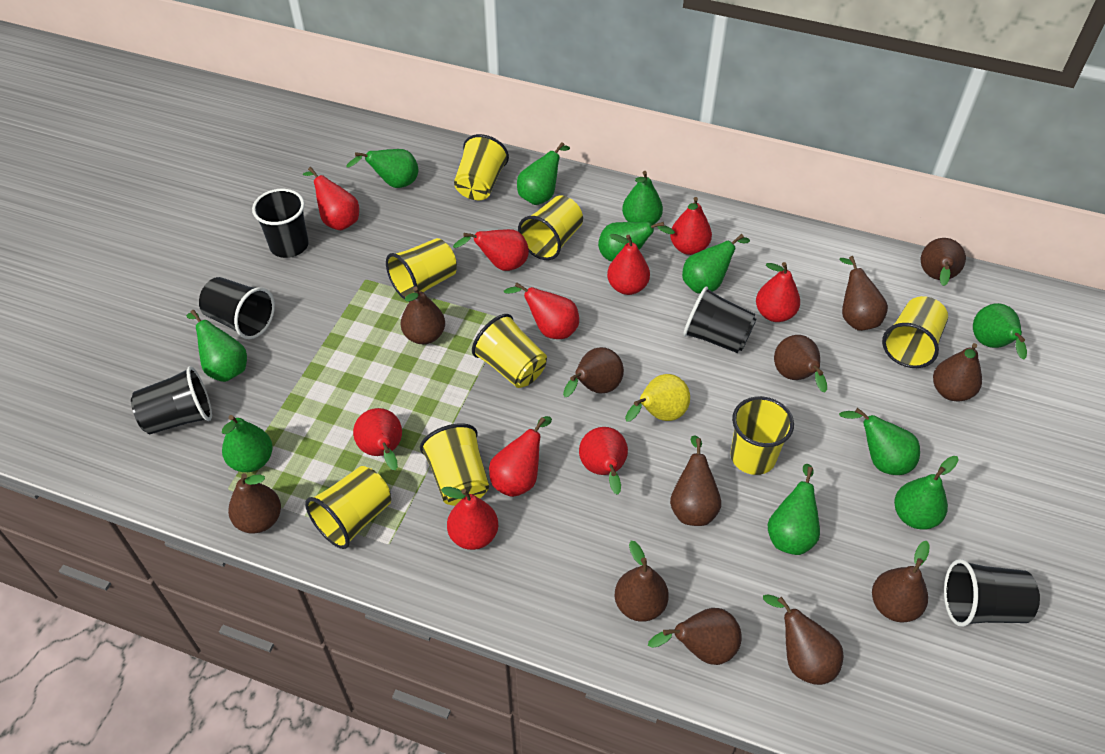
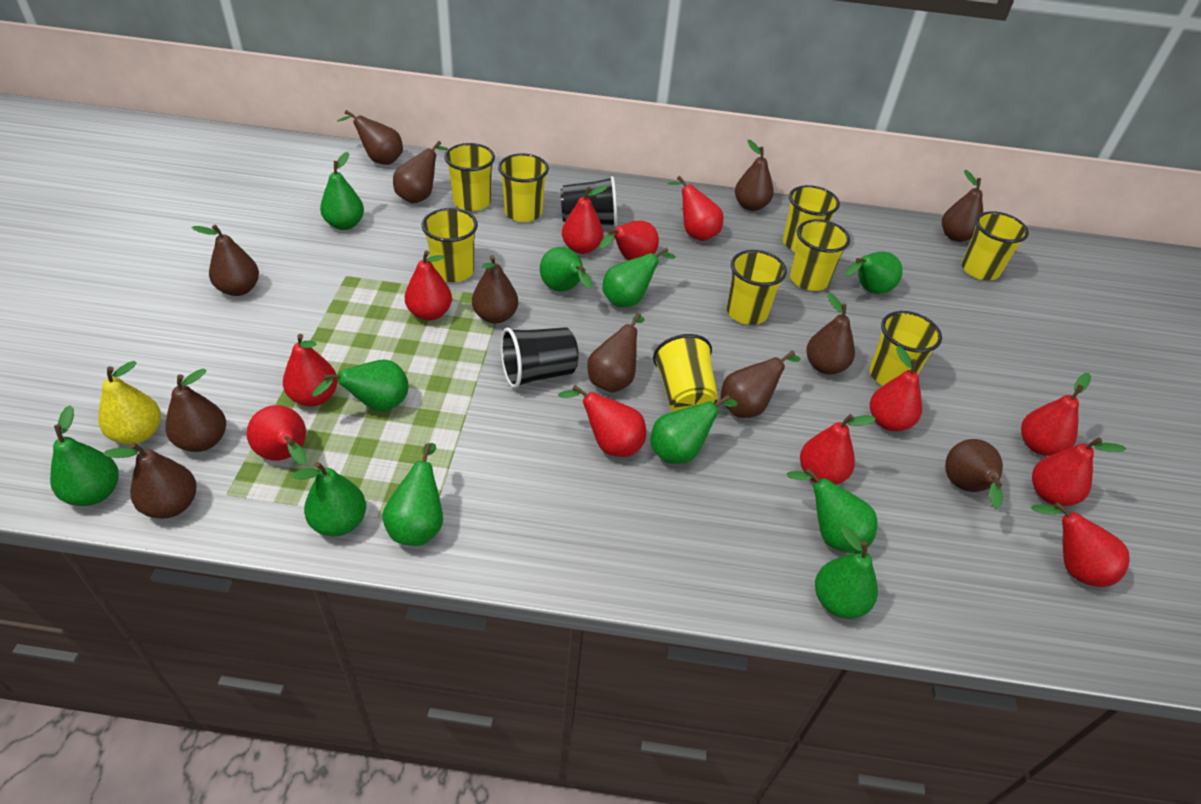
black cup: [131,366,212,435] [199,277,275,339] [252,189,309,258] [683,286,756,353] [944,559,1040,627] = 5 -> [501,327,579,388] [560,176,617,227] = 2
red pear: [303,167,359,230] [353,408,402,470] [441,487,498,550] [453,229,529,271] [489,416,552,497] [504,282,579,339] [579,427,628,495] [607,234,650,295] [670,197,712,255] [756,262,800,322] = 10 -> [247,405,307,465] [283,334,338,407] [405,251,452,321] [558,385,646,457] [562,186,607,254] [599,220,659,260] [667,176,724,241] [800,414,876,485] [870,346,922,431] [1021,373,1091,456] [1031,502,1130,587] [1032,437,1126,506] = 12
yellow cup: [305,466,391,549] [386,238,457,302] [420,423,489,506] [454,134,509,200] [472,314,547,388] [518,196,583,260] [730,396,794,475] [882,296,948,368] = 8 -> [422,208,478,282] [444,143,495,211] [498,154,549,222] [653,334,718,412] [727,250,787,325] [783,185,840,252] [790,219,850,291] [869,311,942,386] [961,211,1029,280] = 9

